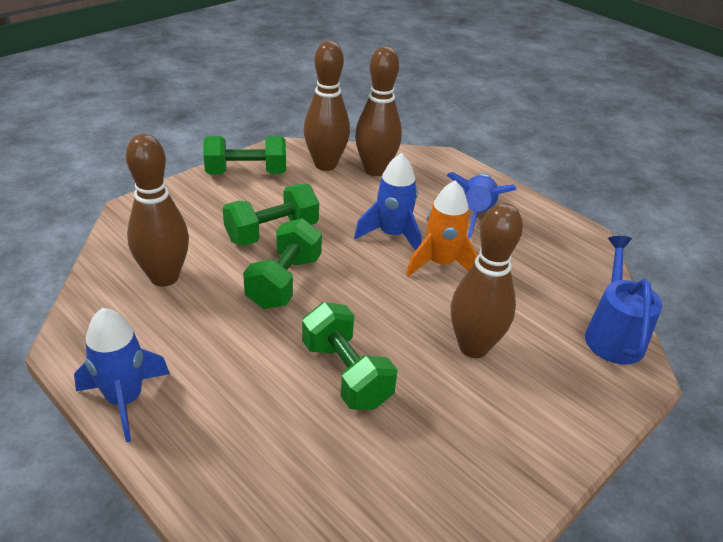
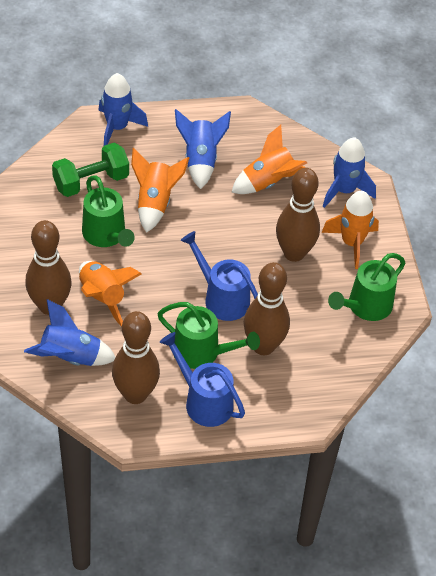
blue rocket: [74,308,170,442] [354,153,422,251] [446,172,517,239] = 3 -> [24,299,116,366] [98,73,148,145] [175,109,231,189] [323,138,376,208] = 4
blue watering can: [585,236,662,364] = 1 -> [160,332,245,427] [180,231,258,321] = 2
green dumbbell: [203,136,286,174] [223,184,319,246] [243,218,322,309] [302,302,398,410] = 4 -> [52,143,129,197] = 1
green watering can: none = 0 -> [82,176,135,247] [157,302,260,369] [328,253,405,321] = 3
orange rocket: [406,180,478,276] = 1 -> [79,261,142,327] [131,148,189,233] [231,125,307,194] [321,191,379,269] = 4

